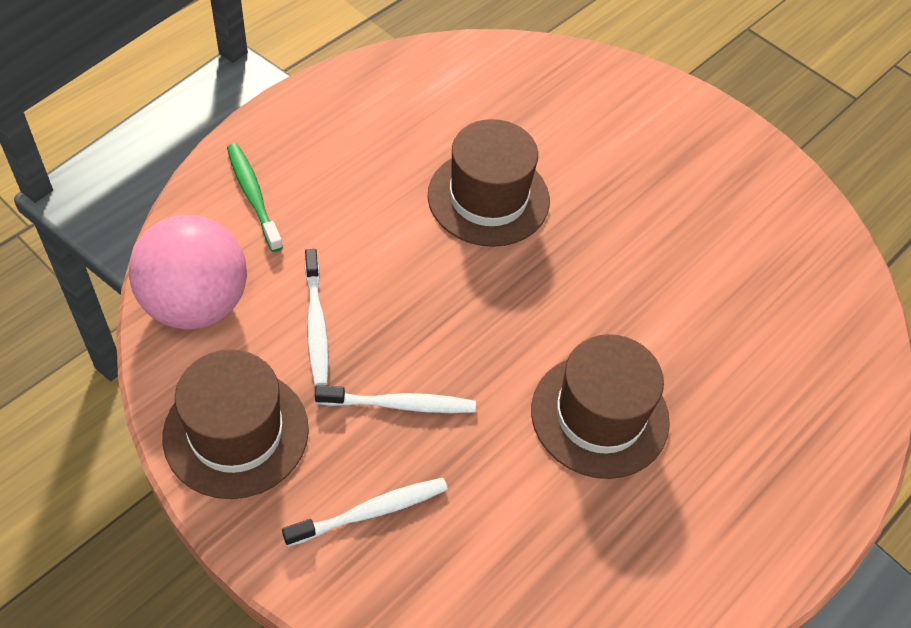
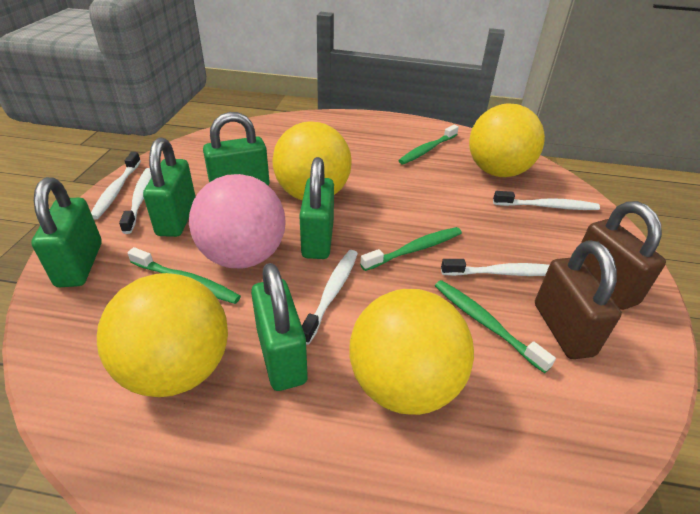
brown hat: [163,349,309,499] [428,119,550,247] [531,334,670,479] = 3 -> none = 0
brown padlock: none = 0 -> [535,240,622,359] [581,201,666,310] = 2
green padlock: none = 0 -> [31,177,102,287] [143,138,196,237] [203,112,270,186] [251,263,308,391] [299,157,334,259] = 5
green toothbrush: [227,143,283,252] = 1 -> [127,247,241,304] [360,227,462,271] [398,125,459,164] [435,280,556,373] = 4
white toothbrush: [282,478,448,547] [305,249,329,386] [315,385,476,413] = 3 -> [91,152,141,220] [119,168,152,234] [302,250,358,344] [441,259,549,276] [493,191,600,210] = 5
yellow ball: none = 0 -> [97,273,228,397] [272,121,352,200] [350,289,474,415] [469,103,545,177] = 4

